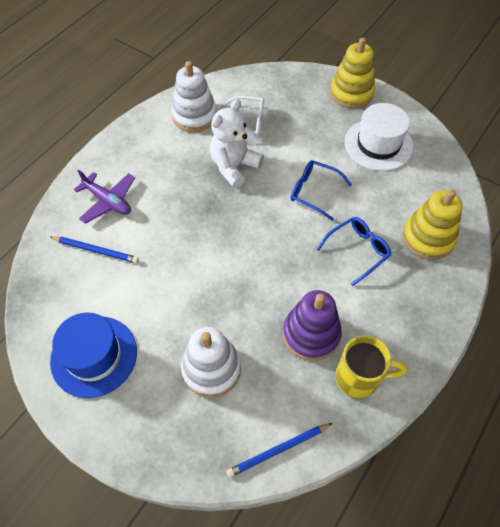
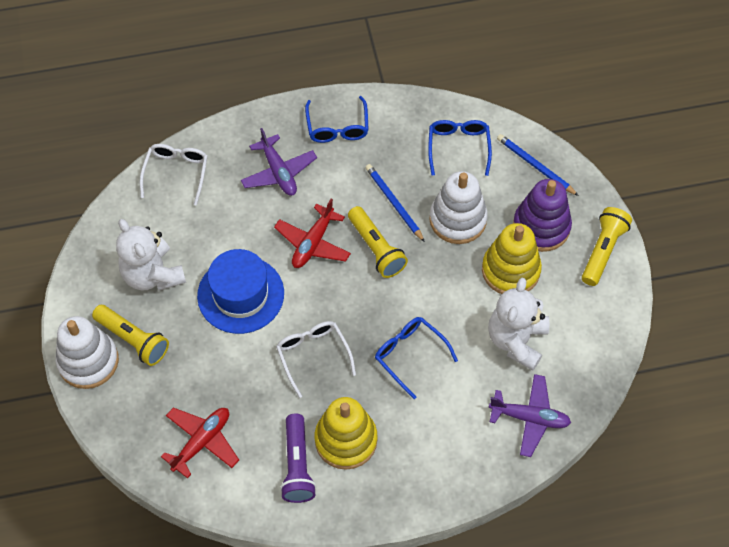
blue glasses: [291,160,352,221] [317,217,392,286] = 2 -> [305,96,369,143] [375,317,458,399] [428,120,492,176] = 3
purple flashlight: none = 0 -> [280,414,316,503] = 1
purple plane: [74,169,135,224] = 1 -> [241,128,317,196] [489,374,571,457] = 2
red plane: none = 0 -> [161,408,239,479] [274,199,351,268] = 2
white glasses: [223,96,264,136] = 1 -> [140,144,208,206] [276,321,356,398] = 2
white hat: [345,103,413,171] = 1 -> none = 0
white teddy bear: [210,99,264,188] = 1 -> [116,219,186,291] [488,278,549,371] = 2
yellow flashlight: none = 0 -> [92,305,169,366] [348,206,408,278] [582,207,632,286] = 3
yellow mug: [335,335,408,399] = 1 -> none = 0

